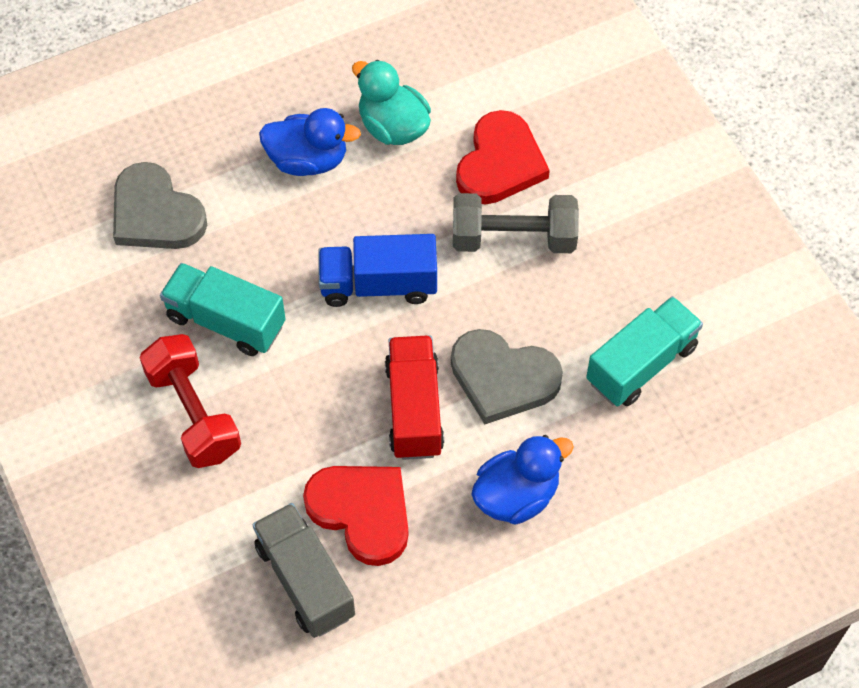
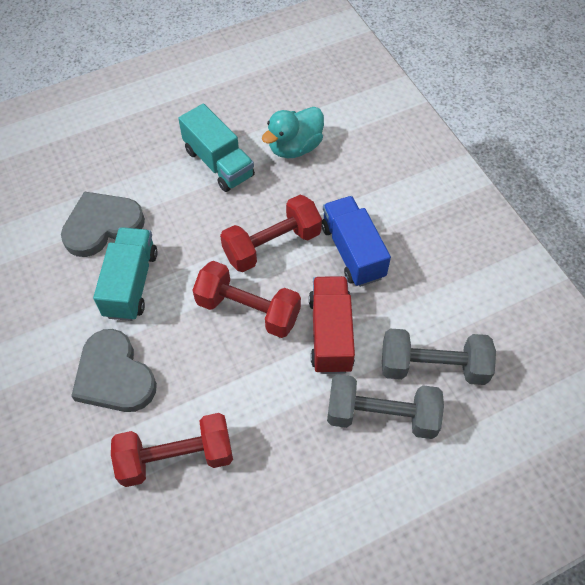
blue duck: [259,108,361,176] [471,435,574,525] = 2 -> none = 0
grey dumbbell: [453,193,579,253] = 1 -> [327,374,444,439] [382,329,496,385] = 2
grey truck: [253,503,355,638] = 1 -> none = 0
red dumbbell: [139,334,241,468] = 1 -> [111,413,233,487] [192,261,301,338] [220,195,322,272] = 3
red heart: [303,466,408,566] [456,110,550,205] = 2 -> none = 0

